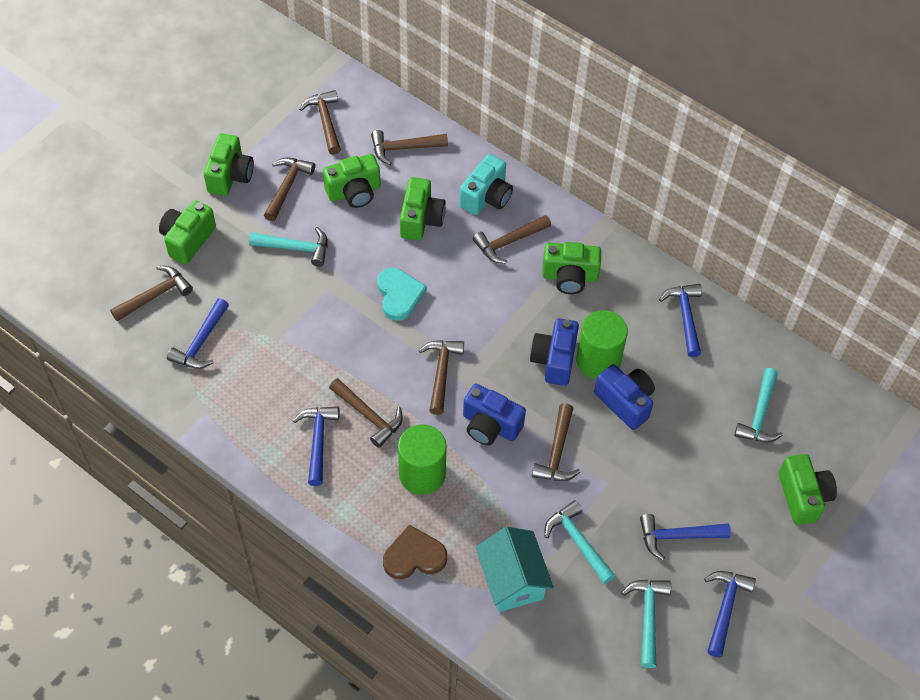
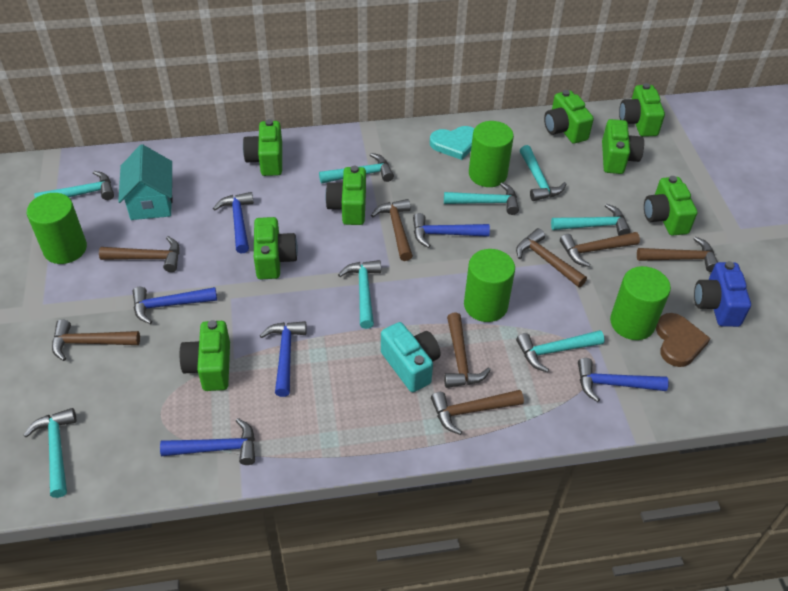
blue camera: [463,384,526,446] [530,318,579,386] [594,364,655,430] = 3 -> [694,261,751,327] = 1
blue hammer: [167,298,229,369] [293,406,340,486] [640,514,731,560] [659,284,702,357] [704,571,756,657] = 5 -> [132,287,217,324] [160,418,255,465] [213,192,254,254] [260,321,307,397] [413,213,490,248] [578,358,669,402] = 6
green camera: [159,200,216,264] [204,133,254,196] [323,154,381,208] [400,177,446,241] [542,242,601,294] [779,454,837,525] = 6 -> [179,320,230,391] [243,119,282,176] [254,217,298,279] [325,166,366,225] [544,90,594,144] [602,119,644,174] [619,83,665,137] [644,176,697,236] = 8
green cylinder: [398,424,447,495] [576,310,628,379] = 2 -> [27,193,87,264] [464,249,515,322] [469,121,514,187] [610,266,671,340] = 4
turquoise hammer: [249,227,328,267] [545,500,615,584] [621,580,671,668] [734,368,783,443] = 4 -> [23,408,76,498] [34,171,114,200] [319,153,394,184] [338,260,381,329] [444,182,519,215] [516,330,605,372] [520,145,566,201] [551,204,630,236] = 8

